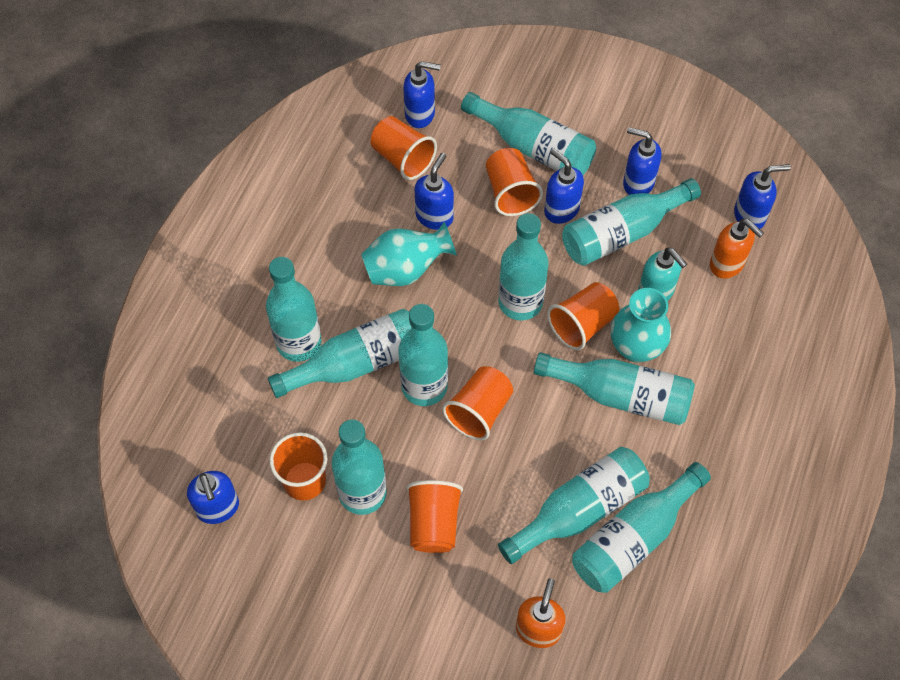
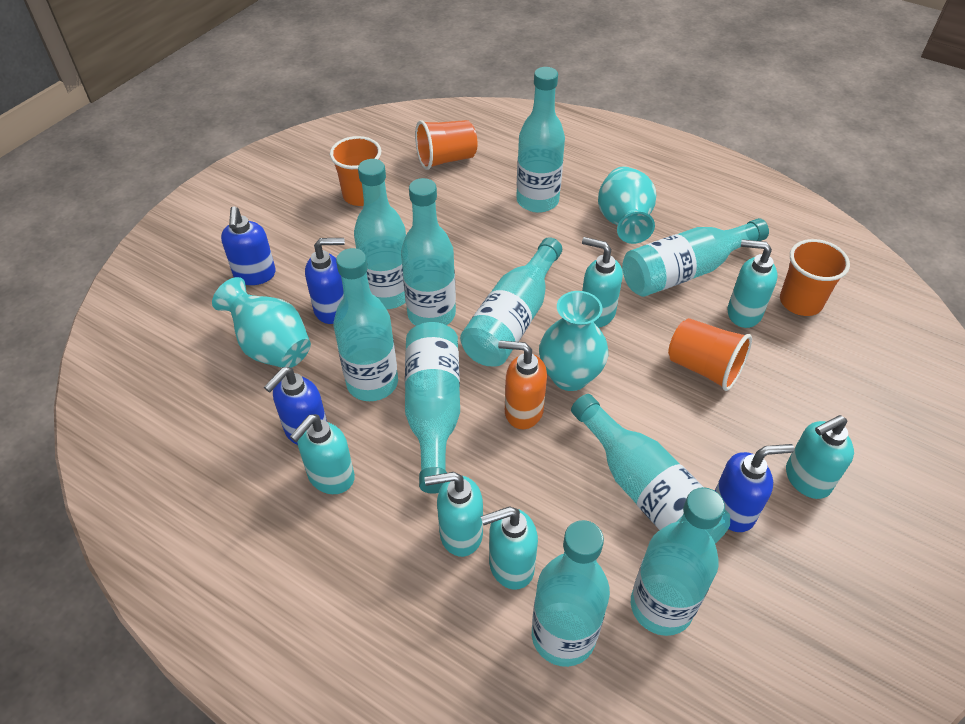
blue soap dispenser: [187,471,239,524] [403,61,441,128] [415,153,454,230] [544,148,584,224] [623,127,661,195] [734,164,791,229] = 6 -> [221,206,276,285] [264,367,327,445] [305,238,345,324] [715,444,794,532] = 4
orange cup: [269,432,327,500] [371,116,437,180] [406,480,463,553] [442,366,513,441] [486,148,543,216] [547,282,619,350] = 6 -> [330,136,381,206] [415,120,477,170] [668,318,752,391] [780,239,850,316] = 4
orange soap dispenser: [516,578,566,648] [710,219,764,279] = 2 -> [498,340,547,429] = 1
turquoise soap dispenser: [638,248,687,301] = 1 -> [290,414,355,494] [424,472,483,557] [481,506,538,590] [582,237,623,328] [727,239,778,328] [786,415,854,499] = 6
turquoise vase: [361,222,457,286] [611,288,671,362] = 2 -> [212,277,311,368] [539,291,608,391] [598,167,656,244] = 3

